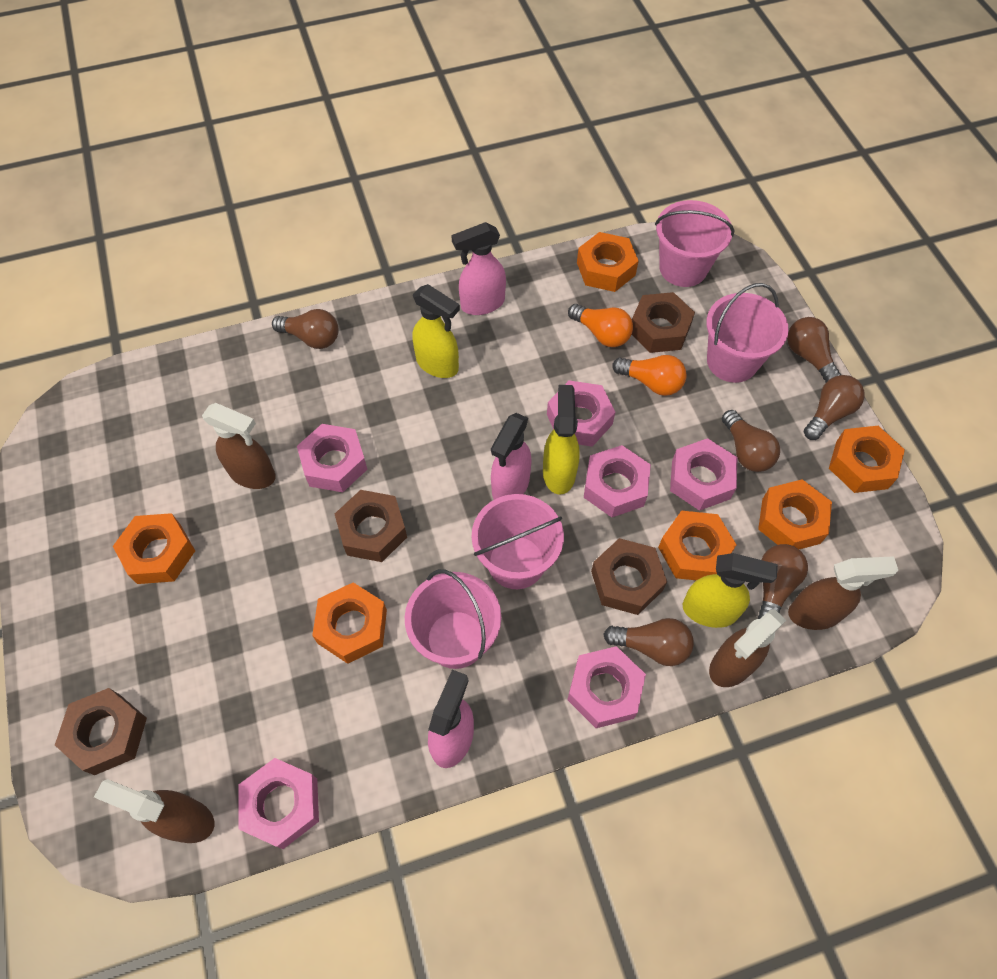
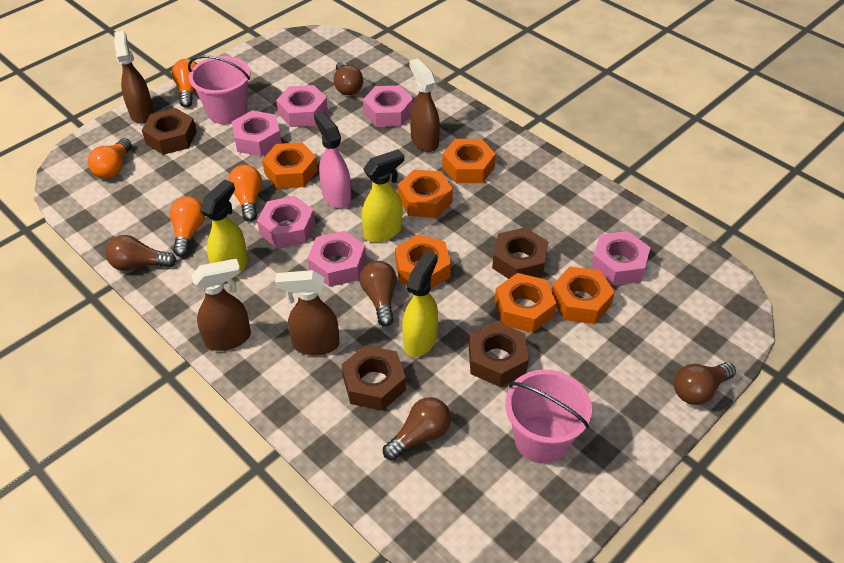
brown light bulb: [272,309,339,349] [603,618,694,666] [722,410,780,472] [758,544,808,619] [787,317,841,383] [804,375,865,440] = 6 -> [106,235,176,271] [334,61,363,95] [360,261,397,326] [383,397,451,460] [674,362,736,405] = 5
orange light bulb: [568,304,633,347] [612,355,687,396] = 2 -> [88,138,132,179] [170,196,205,257] [172,59,197,108] [228,165,262,222] = 4
pink bucket: [405,569,501,669] [472,494,564,589] [655,200,735,287] [706,283,789,383] = 4 -> [188,56,250,124] [505,369,592,464] = 2
pink spray bottle: [428,670,474,768] [451,222,506,315] [491,413,532,500] = 3 -> [314,112,351,209] = 1

